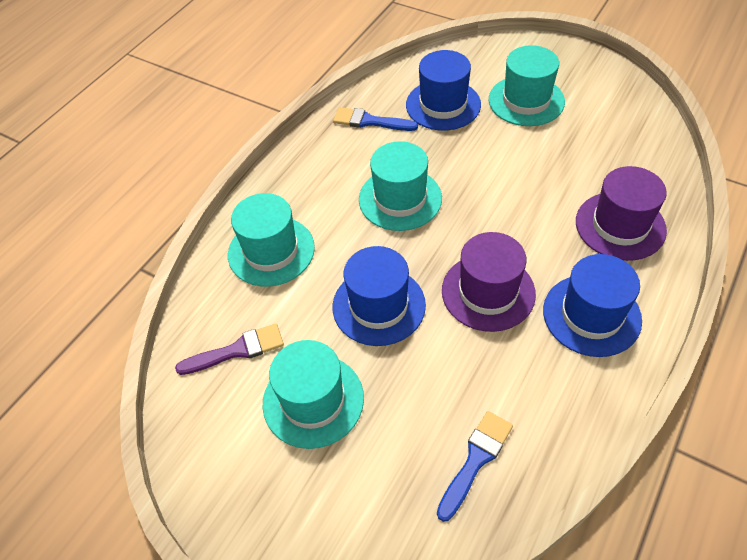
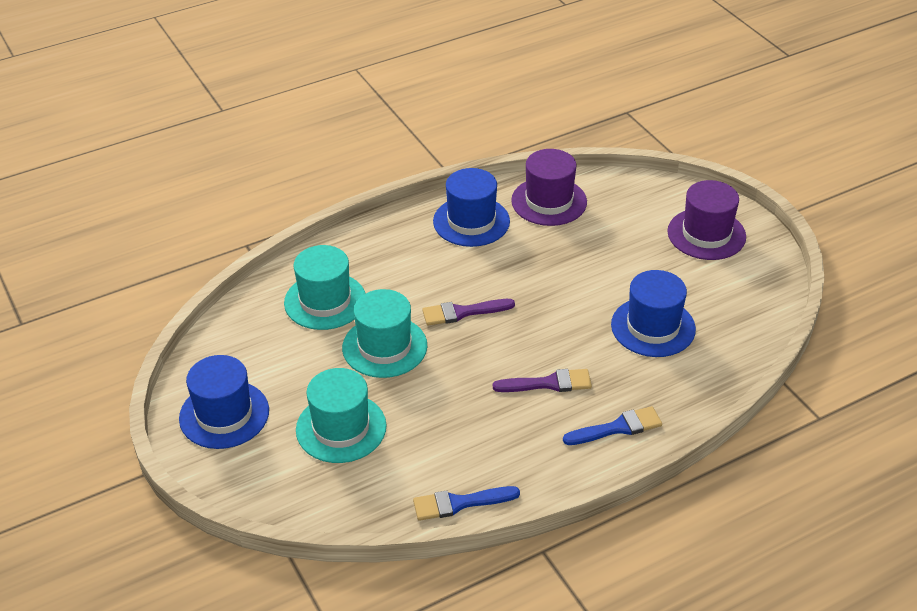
purple brush: [175,324,284,375] = 1 -> [422,299,515,326] [493,369,592,392] = 2
turquoise hat: [228,193,315,287] [263,340,364,449] [359,141,442,231] [489,45,565,126] = 4 -> [284,245,366,330] [296,368,386,463] [342,289,427,378] = 3

